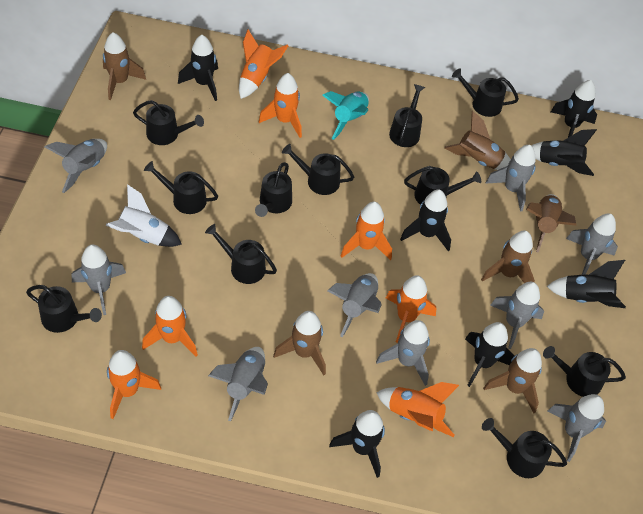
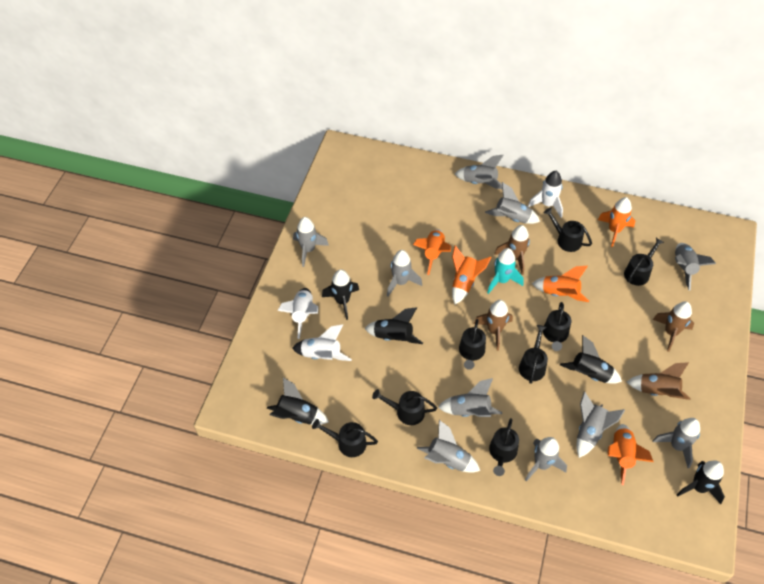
black rocket: [178,35,218,101] [329,410,385,478] [400,189,451,251] [465,322,514,387] [531,129,597,176] [547,260,626,308] [551,80,597,138] = 7 -> [267,377,329,425] [322,269,359,320] [364,307,423,344] [560,335,622,384] [676,460,725,504] = 5
black watering can: [26,285,102,333] [133,100,204,145] [144,161,218,214] [205,224,277,284] [255,162,292,217] [282,144,354,195] [389,84,425,147] [404,166,481,205] [452,69,519,117] [482,418,567,478] [543,346,626,397] = 11 -> [312,419,378,457] [372,389,437,425] [459,319,486,370] [489,418,519,476] [519,325,548,384] [543,302,571,351] [544,207,592,252] [624,238,664,286] = 8
brown rocket: [103,32,146,100] [273,311,326,375] [444,111,511,170] [481,231,535,283] [483,348,542,414] [526,194,577,253] = 6 -> [474,300,513,351] [494,225,530,275] [627,362,691,400] [652,301,694,352] = 4
grey rocket: [45,139,107,193] [72,244,126,315] [208,347,268,421] [327,273,382,337] [376,320,430,386] [485,145,536,212] [490,282,544,349] [548,394,606,462] [566,213,618,275] = 9 -> [293,217,329,267] [387,250,422,297] [417,420,480,473] [438,378,502,417] [455,155,504,189] [485,182,540,224] [525,437,567,482] [576,391,625,458] [653,418,700,468] [675,243,716,291] = 10
orange rocket: [107,350,161,419] [142,296,198,357] [239,30,288,99] [259,73,302,138] [341,202,392,260] [377,382,459,437] [386,275,437,343] = 7 -> [413,229,451,275] [452,245,492,304] [532,266,589,302] [598,197,635,247] [608,424,653,485] = 5
white rocket: [106,184,182,247] = 1 -> [277,288,318,339] [292,324,352,361] [528,171,563,218] = 3

